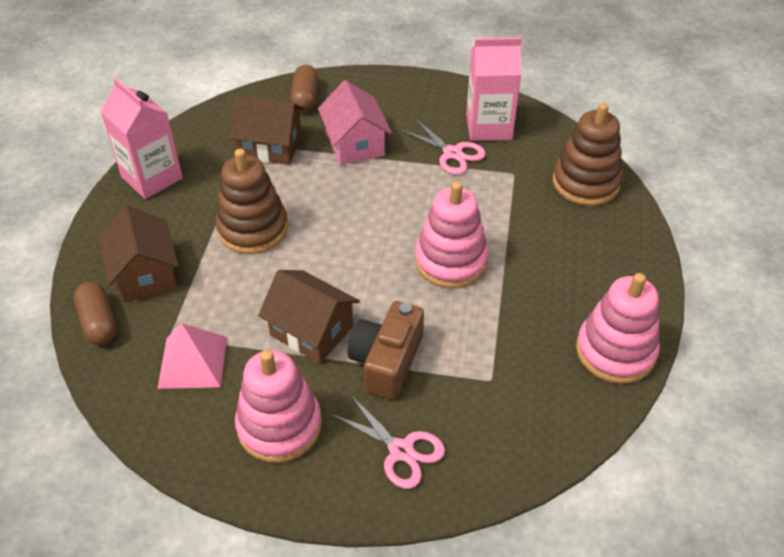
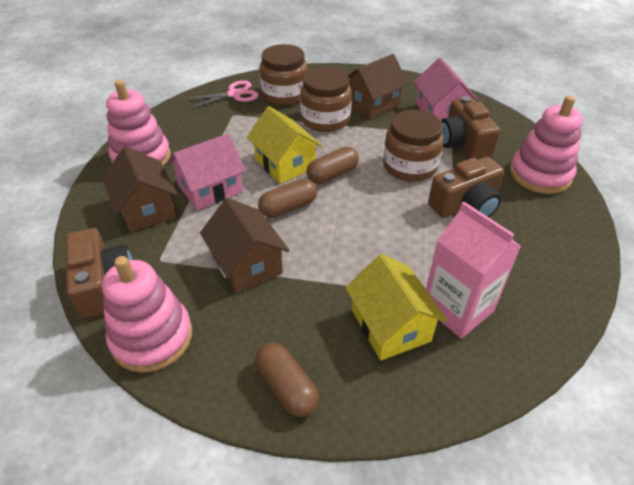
brown camera: [348,301,424,400] = 1 -> [65,228,133,319] [428,157,504,218] [441,96,500,160] = 3
brown capsule: [74,282,116,345] [290,65,318,112] = 2 -> [255,343,319,417] [258,179,317,218] [307,147,359,184] = 3
brown jar: none = 0 -> [259,44,308,105] [300,67,352,132] [383,110,444,182] = 3
brown stacking toy: [216,149,288,254] [553,103,623,206] = 2 -> none = 0
pink carton: [100,78,183,199] [466,38,522,141] = 2 -> [426,202,521,339] = 1
pink house: [318,80,392,165] = 1 -> [168,134,246,210] [414,58,478,120] = 2
pink pyramid: [157,323,227,389] = 1 -> none = 0
pink scissors: [331,394,445,489] [400,118,486,175] = 2 -> [185,80,258,109] = 1
yellow house: none = 0 -> [247,106,322,184] [345,254,447,360] = 2

